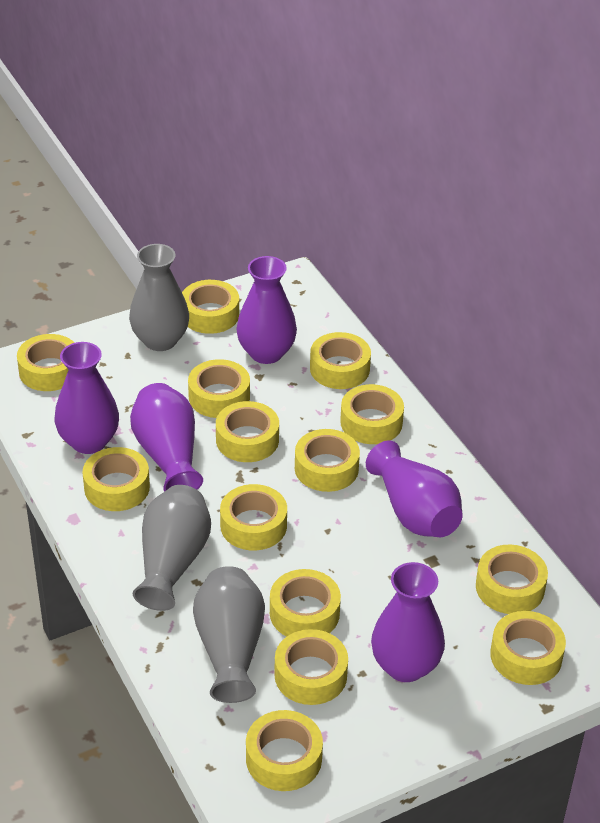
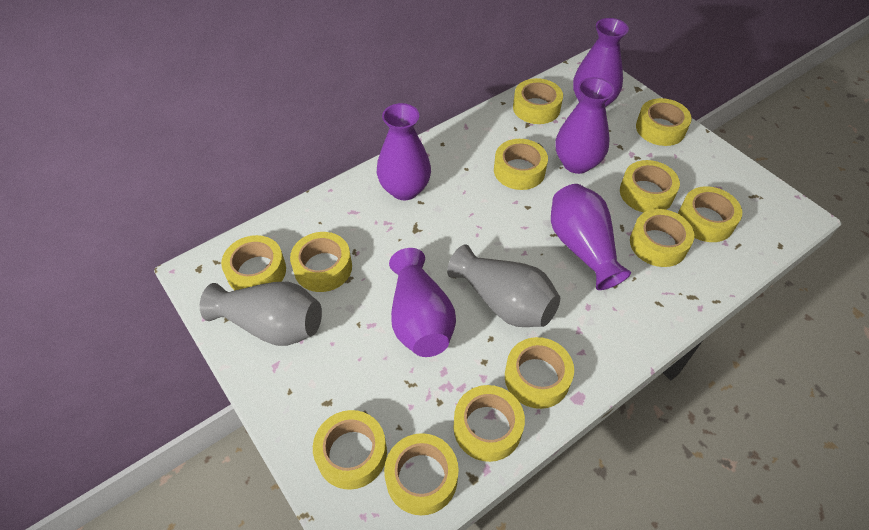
grey vase: [129,244,189,351] [132,485,211,611] [193,566,265,703] = 3 -> [200,282,322,346] [447,244,560,327] = 2
yellow tape: [17,334,74,391] [83,447,150,511] [182,280,239,334] [188,359,250,418] [216,401,279,462] [220,484,287,550] [246,710,323,791] [270,569,341,637] [274,629,348,705] [295,429,360,492] [310,332,371,389] [340,384,404,444] [476,545,548,614] [490,611,566,685] = 14 -> [221,235,286,290] [290,232,352,292] [313,410,387,490] [384,433,459,515] [453,385,525,462] [494,139,548,190] [505,337,574,409] [513,78,563,124] [620,160,680,212] [630,209,694,267] [636,98,692,146] [678,186,742,242] = 12

